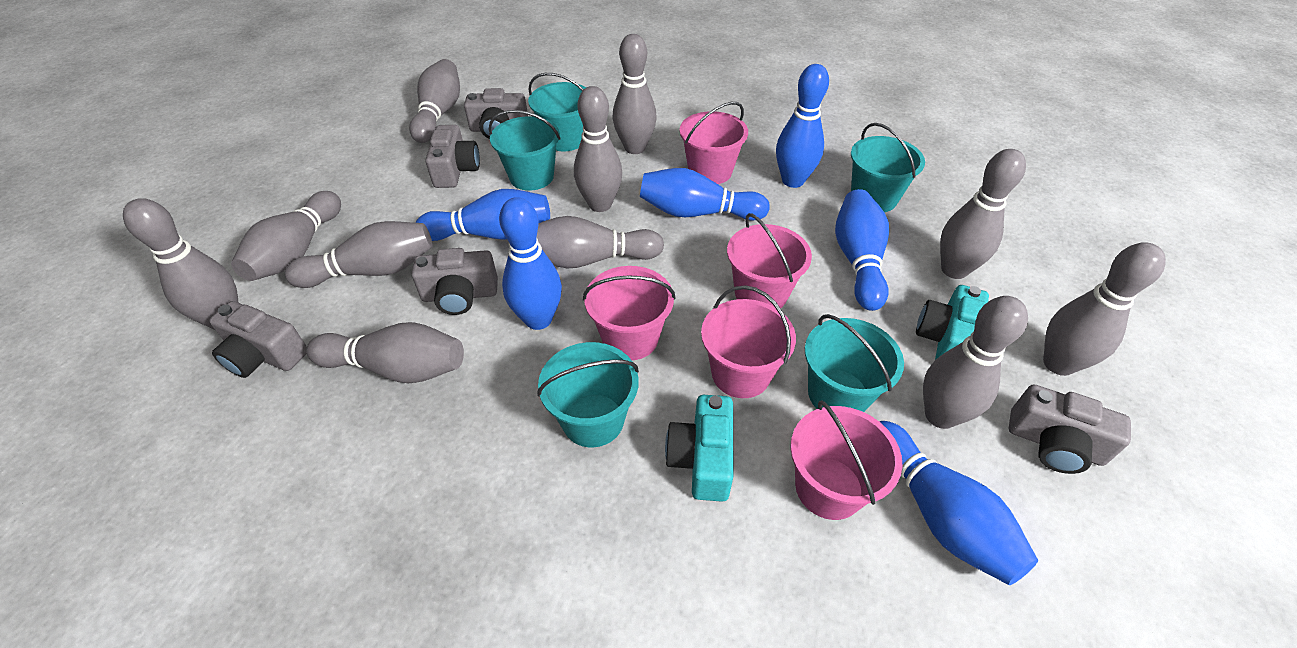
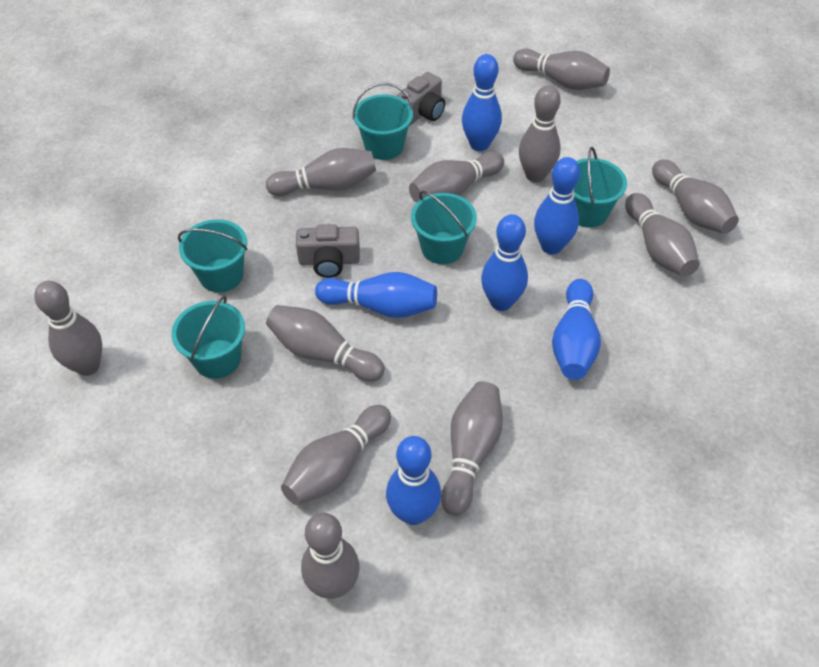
grey camera: [209,301,307,378] [411,248,498,315] [425,125,480,188] [464,88,528,139] [1008,384,1131,474] = 5 -> [296,224,360,278] [396,72,445,126] = 2
pink bucket: [583,266,676,360] [680,102,748,184] [701,285,796,398] [727,213,812,308] [790,400,903,520] = 5 -> none = 0
turquoise camera: [665,395,733,502] [916,285,989,360] = 2 -> none = 0

